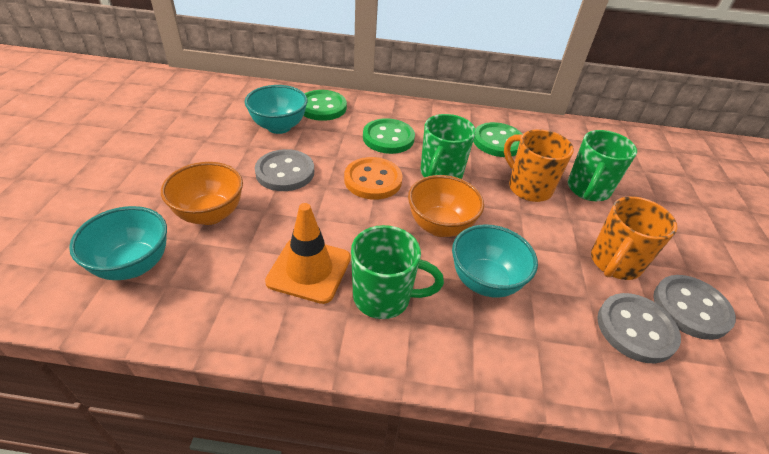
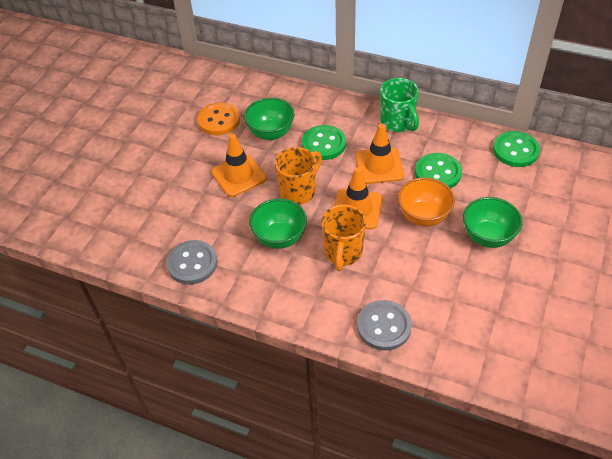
green bowl: none = 0 -> [244,98,294,140] [249,198,307,249] [463,197,523,248] = 3
green mug: [351,225,444,319] [421,114,476,179] [568,130,637,201] = 3 -> [380,78,419,132] = 1
grey button: [255,149,314,191] [597,293,681,363] [653,275,736,340] = 3 -> [166,240,217,285] [357,300,412,351] = 2
orange bowl: [161,162,243,225] [408,175,484,237] = 2 -> [398,177,455,227] = 1
orange traffic cone: [265,203,351,304] = 1 -> [211,134,267,197] [334,167,382,229] [355,124,404,184] = 3
turquoise bowl: [69,206,167,280] [245,85,308,134] [452,224,538,298] = 3 -> none = 0

